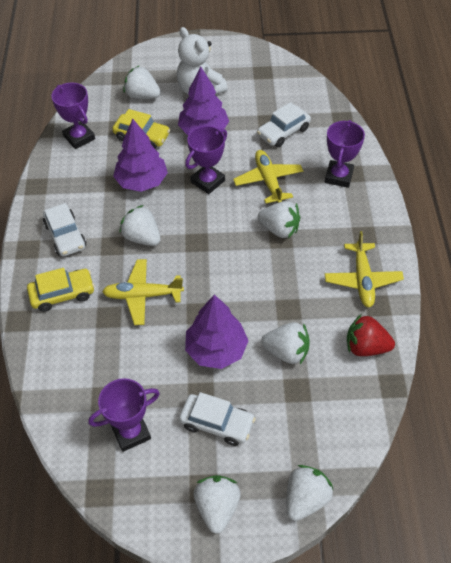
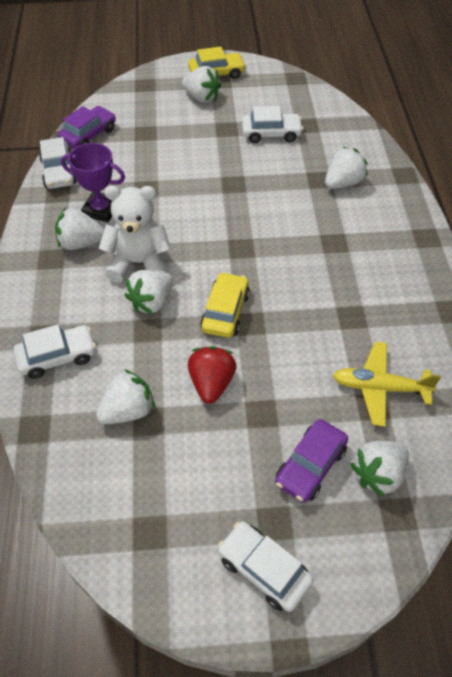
purple car: none = 0 -> [58,106,116,149] [275,419,348,503] = 2
purple tree: [113,119,168,192] [178,67,229,135] [185,295,248,369] = 3 -> none = 0
purple trophy: [51,82,95,149] [88,378,160,452] [185,126,227,194] [325,120,365,188] = 4 -> [61,143,125,222] = 1
white car: [43,203,86,256] [179,392,256,446] [257,102,311,147] = 3 -> [14,325,96,379] [39,137,76,189] [218,522,314,612] [242,106,303,143] = 4
yellow plane: [102,259,184,325] [233,150,303,203] [325,231,404,307] = 3 -> [333,342,441,427] = 1

